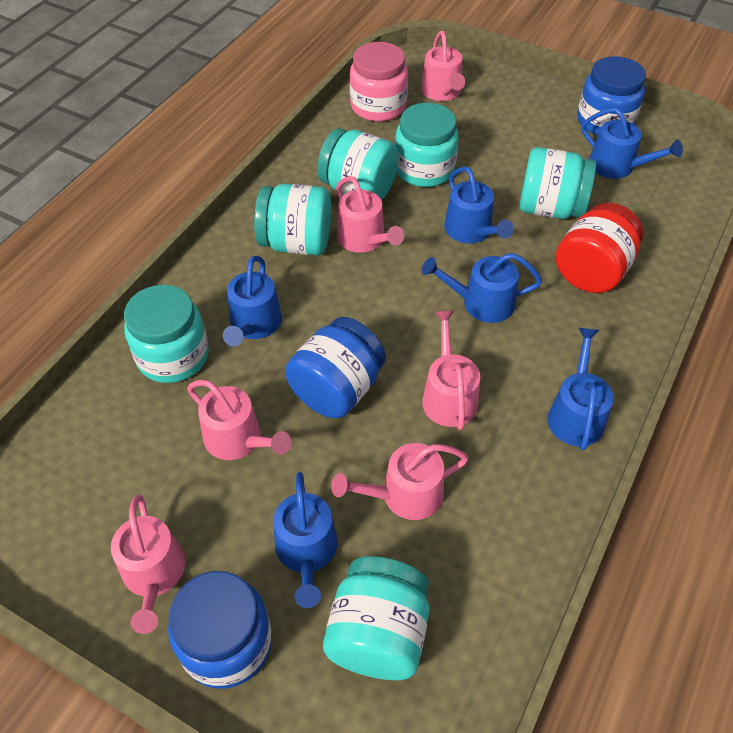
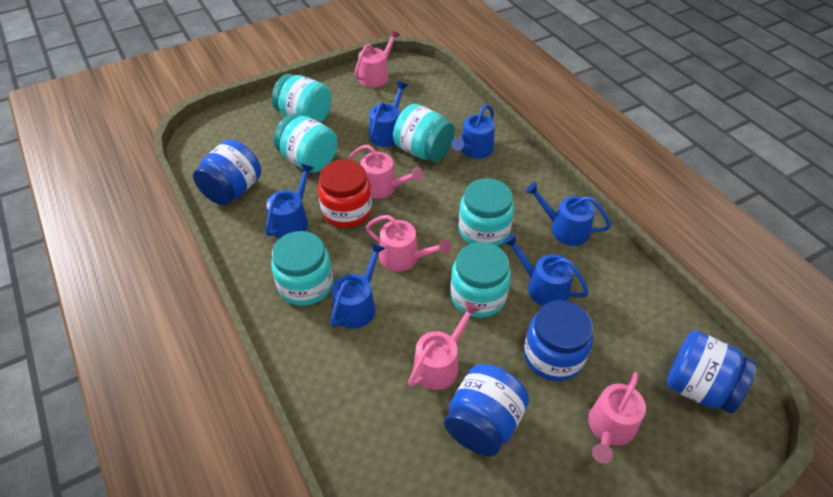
blue jar: [168,571,272,689] [285,317,386,418] [577,56,646,135] = 3 -> [193,140,261,205] [444,364,529,456] [524,300,593,381] [666,331,757,413] = 4
pink jar: [350,42,408,121] = 1 -> none = 0
pink watering can: [111,495,185,634] [187,380,291,460] [331,443,468,520] [336,176,404,253] [421,31,465,101] [422,310,480,430] = 6 -> [349,145,423,199] [354,30,400,87] [366,215,451,271] [408,301,480,390] [588,372,646,463] = 5

